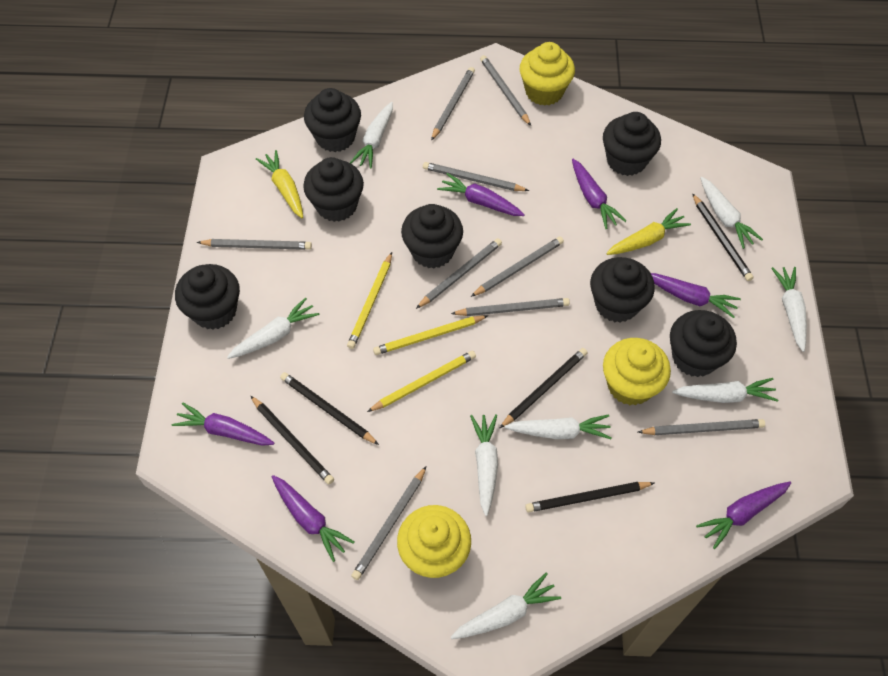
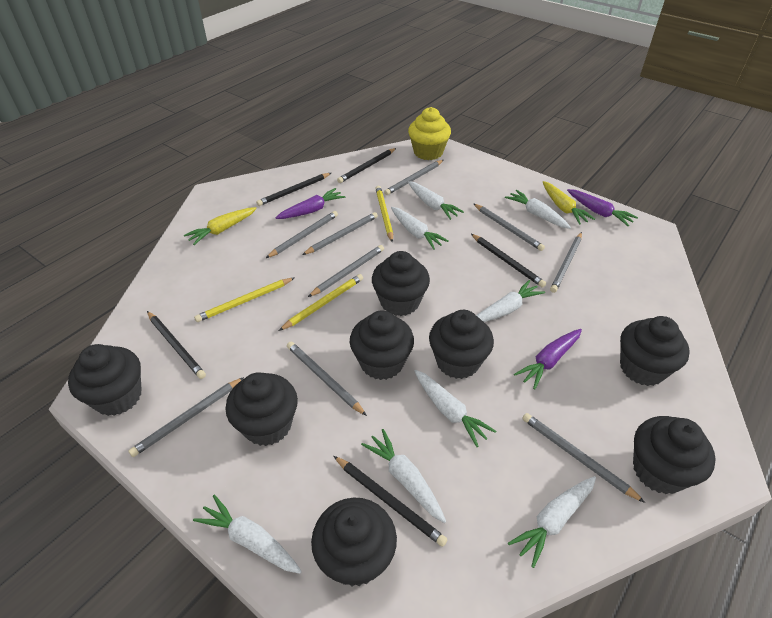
black cupcake: [175,264,240,330] [303,157,364,222] [304,88,361,152] [401,204,463,268] [590,257,655,323] [603,112,661,176] [670,310,737,377] = 7 -> [68,344,142,416] [226,372,298,446] [311,498,397,587] [350,311,414,380] [372,251,430,316] [429,310,494,379] [620,316,690,386] [633,416,716,494] = 8
purple carrot: [172,403,275,446] [272,475,355,562] [437,173,525,216] [572,159,626,229] [651,273,741,318] [696,481,791,549] = 6 -> [275,188,345,219] [514,329,582,390] [567,189,638,226] = 3
yellow cupcake: [397,505,471,578] [520,42,575,106] [603,338,671,406] = 3 -> [408,107,451,160] = 1

